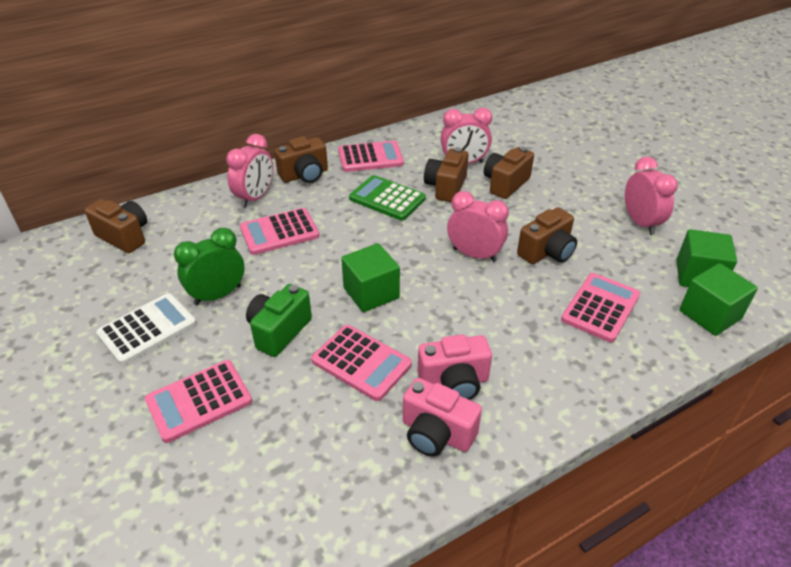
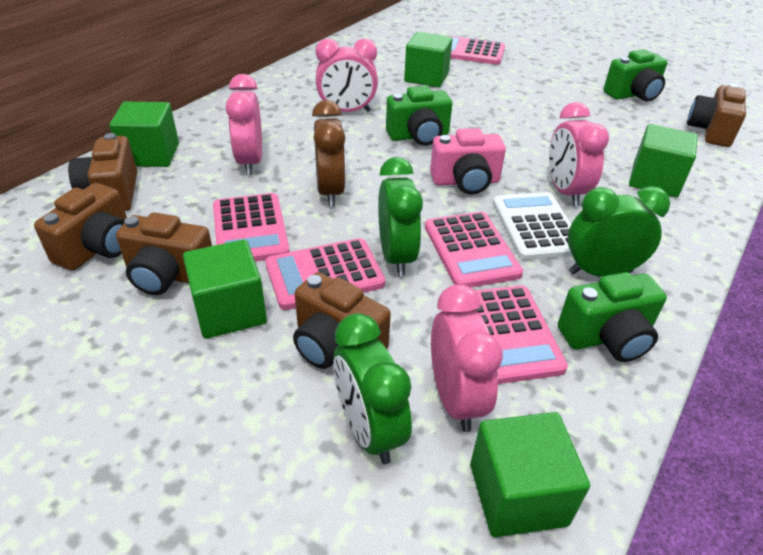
brown clock: none = 0 -> [312,100,346,206] = 1
green calculator: [349,175,426,220] = 1 -> none = 0
green camera: [246,284,312,357] = 1 -> [386,86,452,146] [558,272,667,362] [604,49,668,102] = 3
green clock: [174,228,245,305] = 1 -> [333,313,412,464] [378,157,423,276] [568,186,670,277] = 3
green cube: [341,243,400,312] [676,229,737,287] [680,263,758,336] = 3 -> [109,102,179,167] [183,240,267,339] [404,32,452,87] [470,412,590,537] [629,124,698,197] = 5
pink camera: [403,378,482,457] [418,334,492,400] = 2 -> [430,128,506,194] = 1

